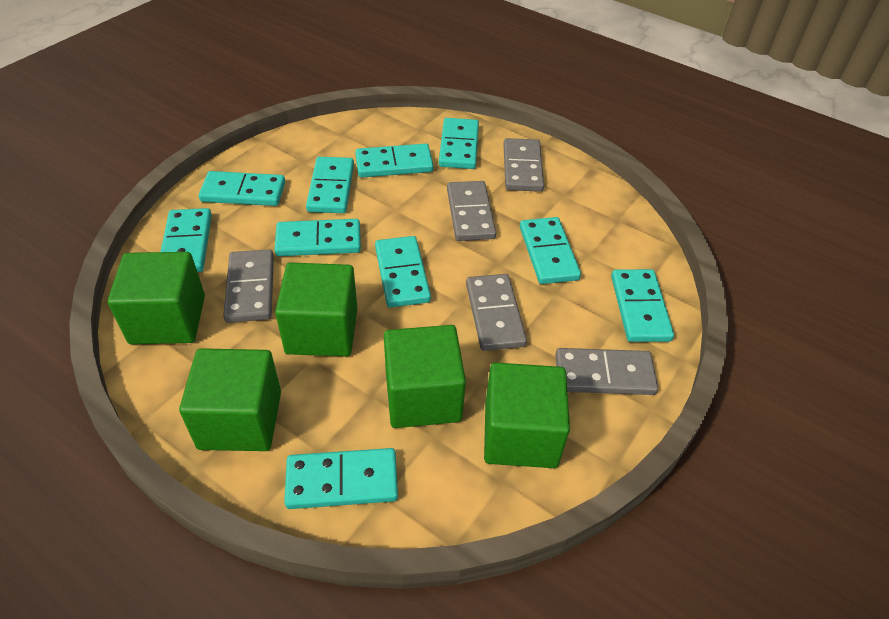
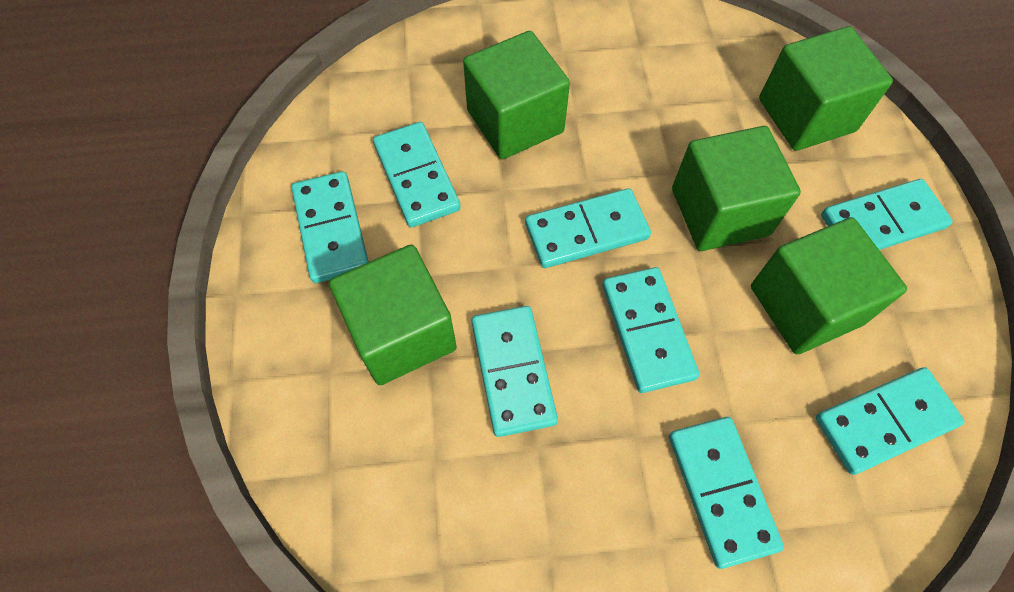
grey domino: [223,249,274,323] [447,181,496,241] [466,274,527,351] [504,138,544,192] [555,348,658,395] = 5 -> none = 0
turquoise domino: [160,208,212,272] [199,171,285,206] [274,219,361,256] [284,448,398,509] [306,157,354,213] [355,144,434,178] [375,236,431,308] [439,118,479,169] [520,217,581,284] [611,269,674,342] = 10 -> [291,171,369,283] [373,122,461,227] [472,306,558,437] [525,188,651,268] [602,267,699,393] [669,417,784,569] [816,367,965,475] [821,179,953,250] = 8

